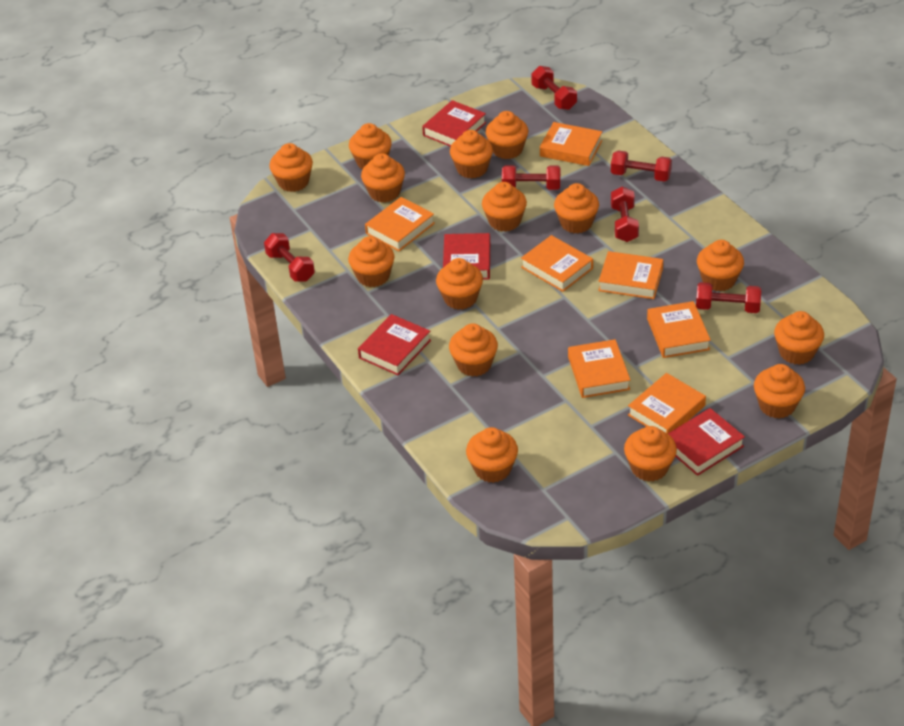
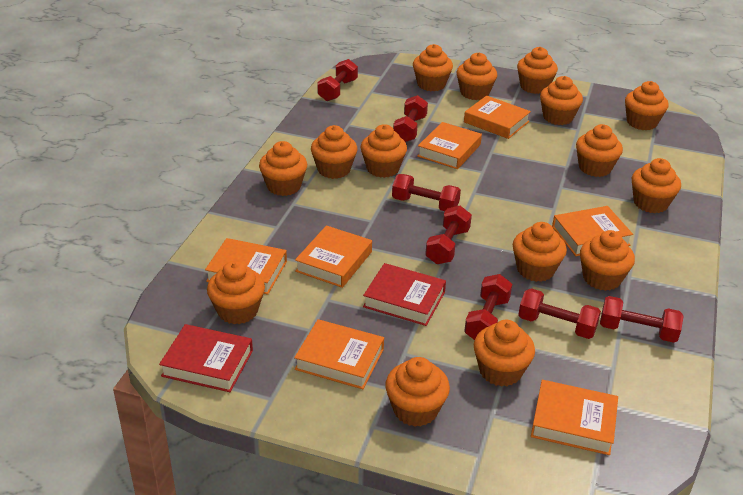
red book: [358,314,431,375] [422,100,486,147] [443,233,490,280] [668,408,745,476] = 4 -> [159,324,253,392] [363,263,446,326] = 2
red dumbbell: [264,233,315,282] [502,165,561,190] [531,66,577,110] [611,150,672,182] [611,187,639,242] [696,282,761,313] = 6 -> [317,59,358,101] [392,174,461,211] [393,95,428,142] [425,206,472,264] [464,274,512,340] [518,288,601,339] [600,296,684,343] = 7

